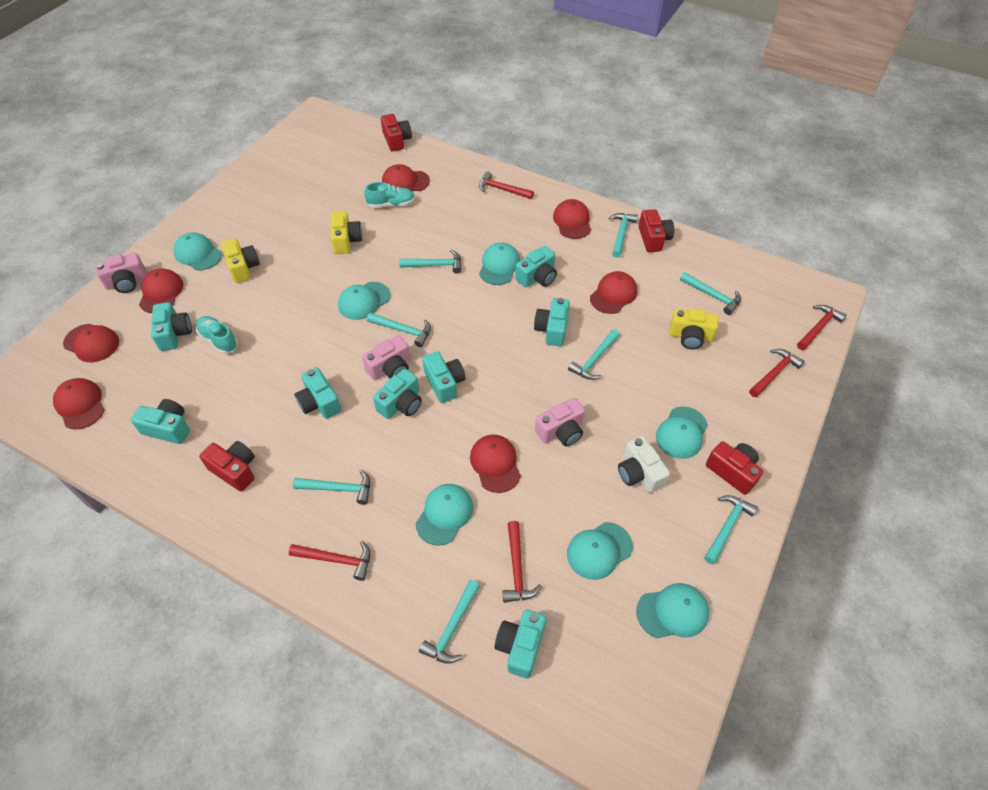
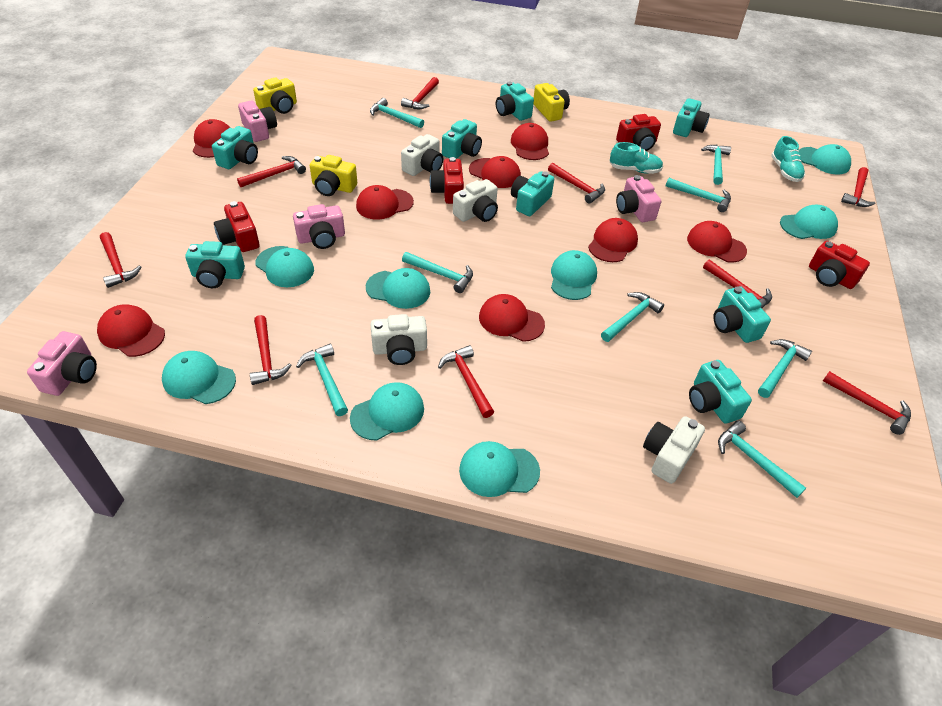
pink camera: [95,253,147,293] [362,335,410,380] [535,398,585,446] = 3 -> [27,331,97,396] [238,101,277,142] [293,204,345,249] [616,175,661,222] = 4
red cap: [53,378,104,430] [63,324,119,362] [139,268,184,313] [382,164,430,191] [470,435,521,493] [553,199,591,239] [590,271,637,314] = 7 -> [97,304,165,357] [193,119,230,158] [356,185,414,220] [469,156,521,188] [479,294,545,342] [511,123,549,160] [588,218,638,262] [687,221,747,263] = 8
red hammer: [289,541,371,581] [479,171,534,199] [503,521,542,603] [749,349,805,397] [797,305,847,350] = 5 -> [100,232,141,288] [237,156,306,187] [250,315,291,385] [401,77,439,109] [438,345,494,418] [548,163,605,204] [703,260,772,308] [823,371,911,435] [841,167,876,207] = 9
turquoise cap: [173,232,222,270] [338,282,390,320] [416,484,473,545] [479,242,520,285] [567,522,633,580] [636,583,709,638] [656,407,708,459] = 7 -> [162,351,236,404] [256,246,314,287] [350,382,424,441] [366,268,430,309] [459,441,540,497] [551,250,597,300] [780,205,838,239] [799,144,851,175] = 8
white camera: [618,436,670,493] = 1 -> [370,314,427,365] [401,134,443,176] [453,179,498,222] [643,416,705,484] = 4

